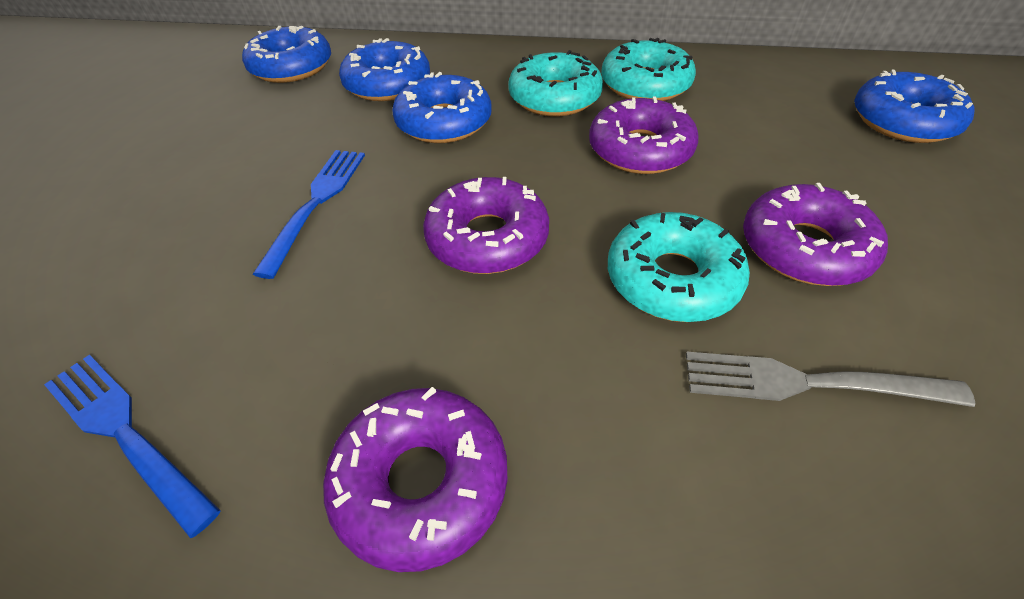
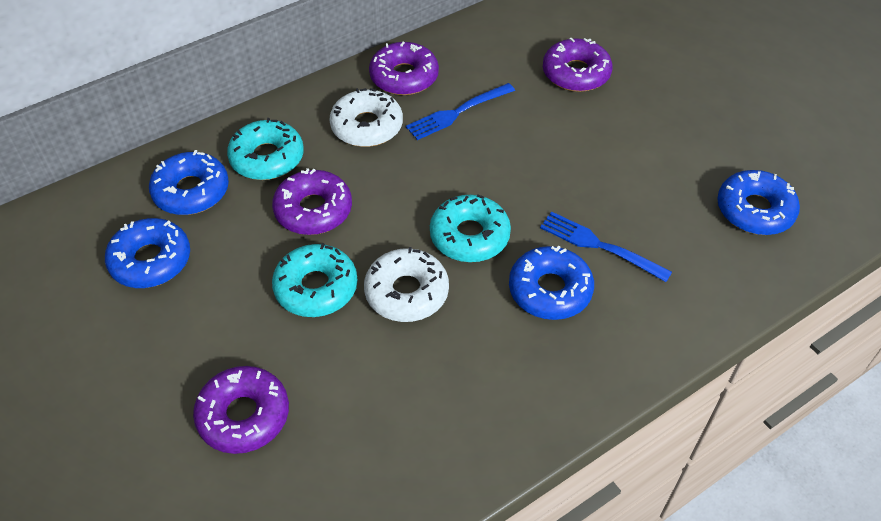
grey fork: [686,352,975,407] = 1 -> none = 0
white donut: none = 0 -> [330,88,403,147] [364,247,449,322] = 2

